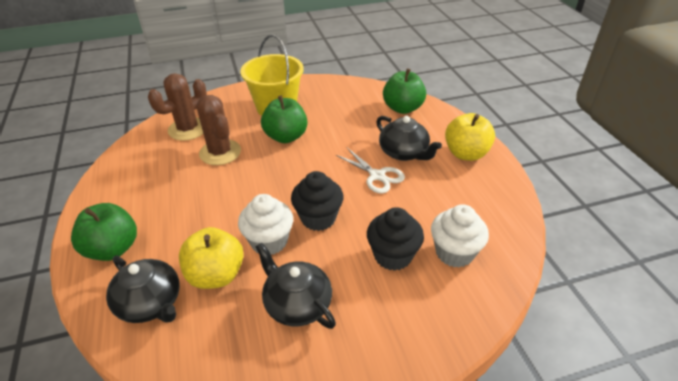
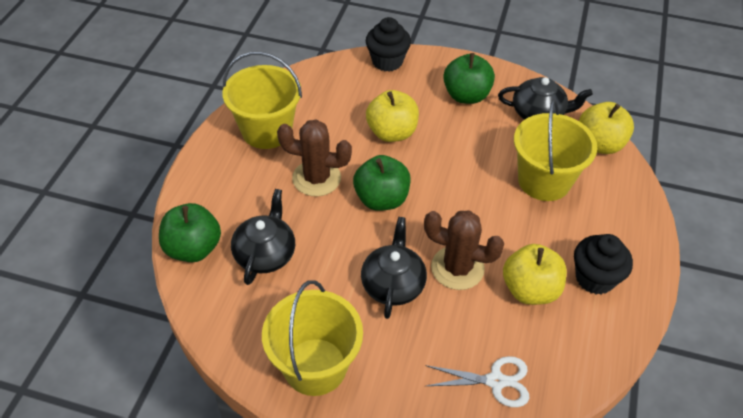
white cupcake: [238,194,293,255] [431,204,489,268] = 2 -> none = 0
yellow apple: [179,227,244,289] [445,113,495,161] = 2 -> [366,90,419,142] [503,244,567,305] [579,102,634,154] = 3
yellow bucket: [240,34,304,116] = 1 -> [222,52,302,149] [262,280,363,396] [514,99,597,201] = 3

